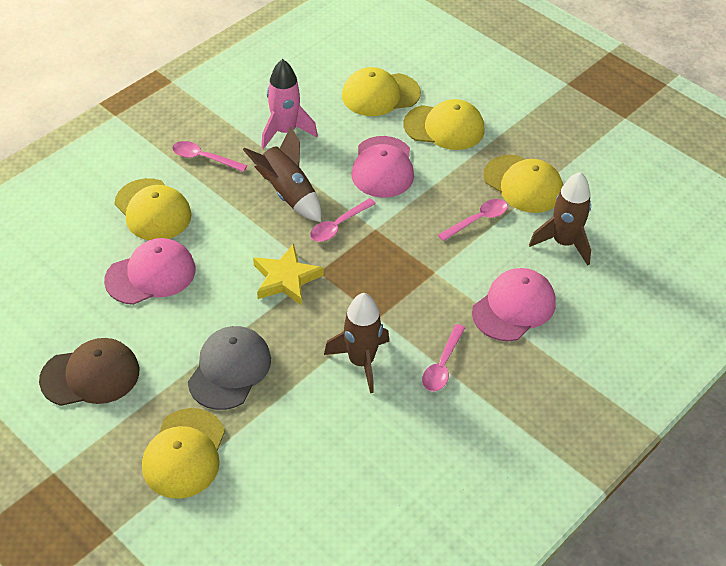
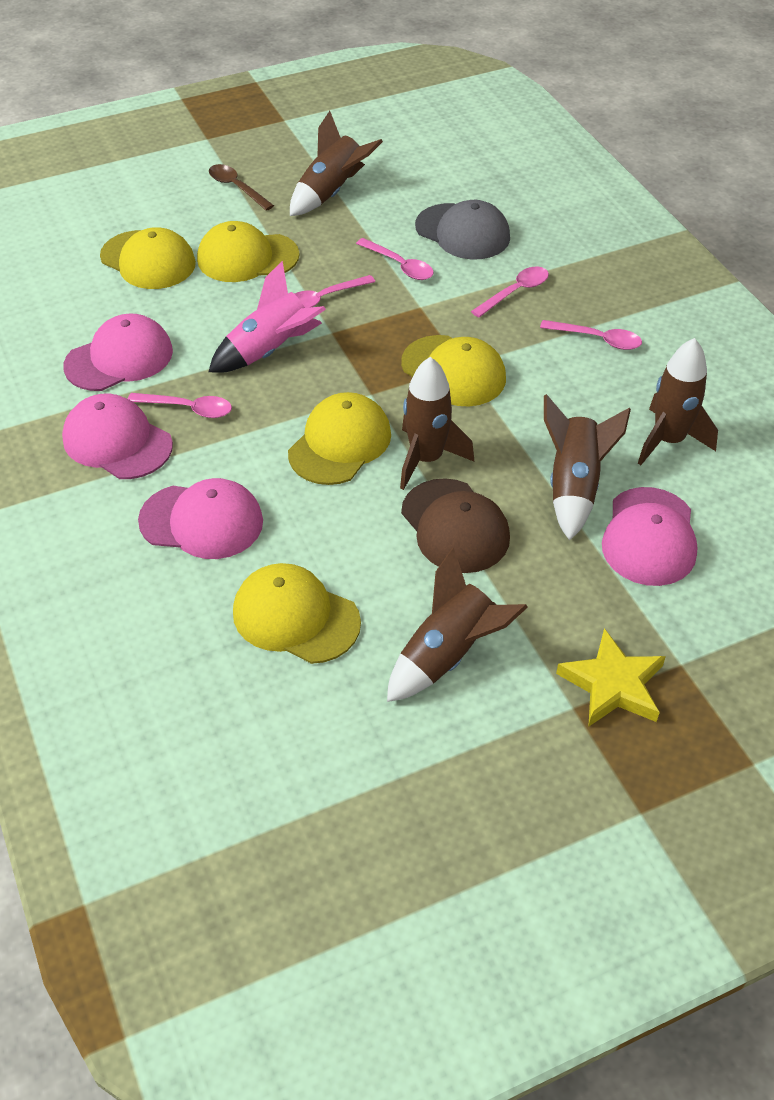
brown rocket: [243,126,321,222] [324,293,389,393] [529,172,591,266] = 3 -> [290,111,383,216] [387,547,528,702] [400,357,474,490] [544,394,631,541] [638,338,718,465] = 5
brown spoon: none = 0 -> [209,164,274,211] = 1
pink cap: [104,238,195,305] [351,136,414,198] [472,268,556,341] = 3 -> [62,393,173,479] [63,314,173,391] [138,478,263,559] [602,487,698,586] = 4
pink spoon: [172,141,247,172] [310,198,376,242] [422,324,465,391] [438,199,508,241] = 4 -> [128,393,232,418] [295,275,375,308] [356,238,434,280] [471,266,549,318] [540,320,642,350] = 5

